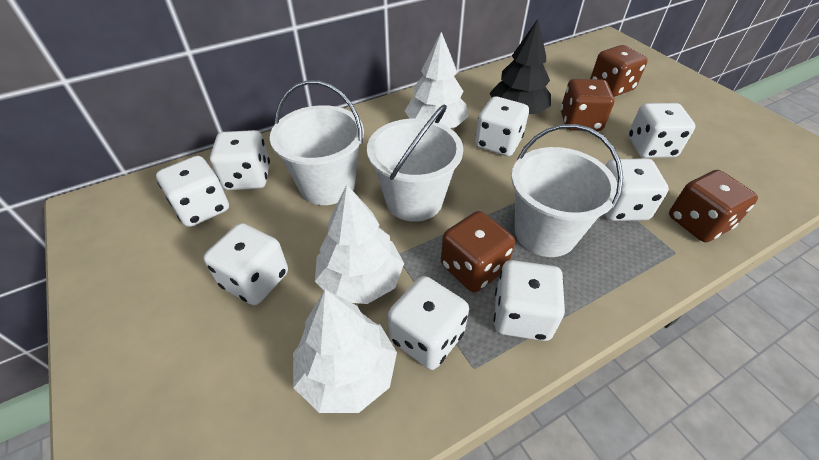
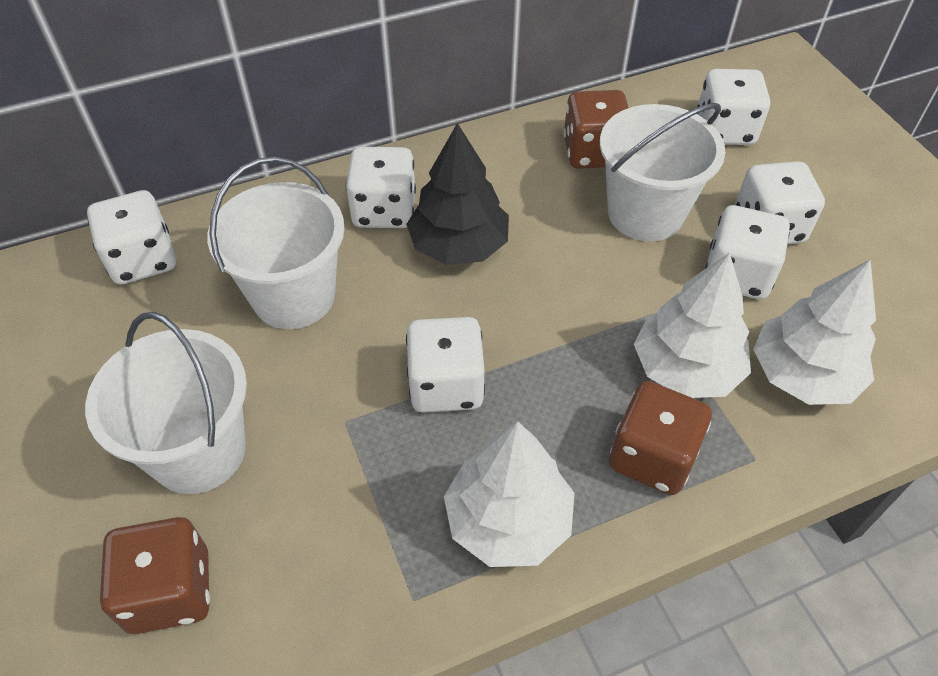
brown dice: [441,211,515,292] [561,79,615,131] [590,45,648,97] [669,170,758,242] = 4 -> [100,517,210,634] [563,90,629,169] [609,381,712,495] = 3
white dice: [156,156,229,227] [203,223,288,305] [210,130,270,190] [388,276,469,370] [475,96,529,156] [494,260,565,341] [604,158,669,221] [628,103,695,158] = 8 -> [87,190,176,285] [346,147,416,228] [406,317,485,413] [697,69,770,145] [705,205,790,299] [735,161,825,244] = 6

